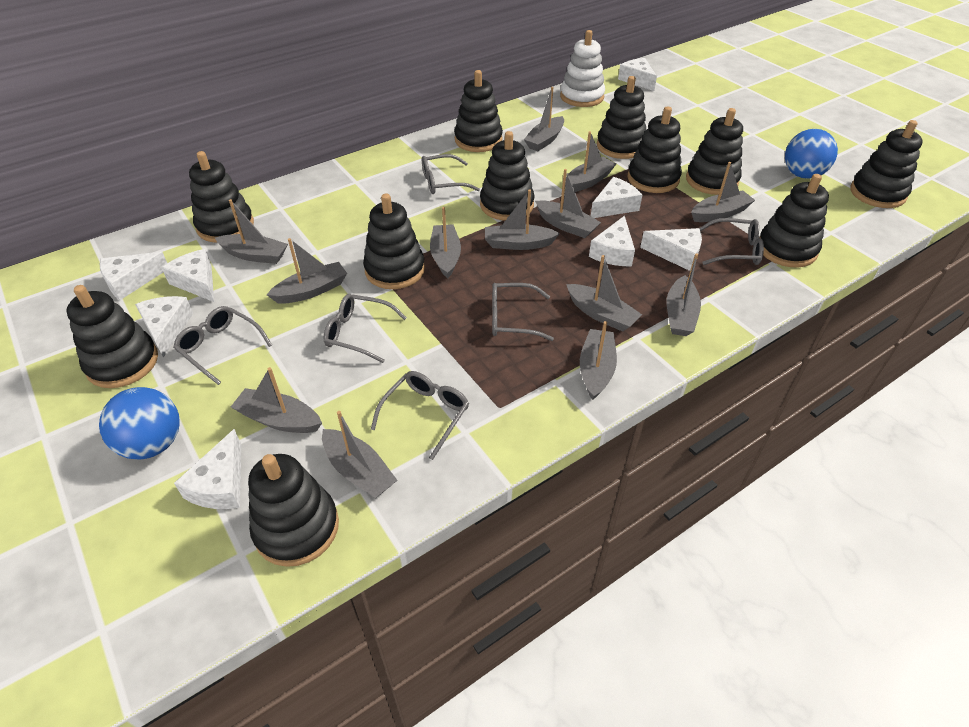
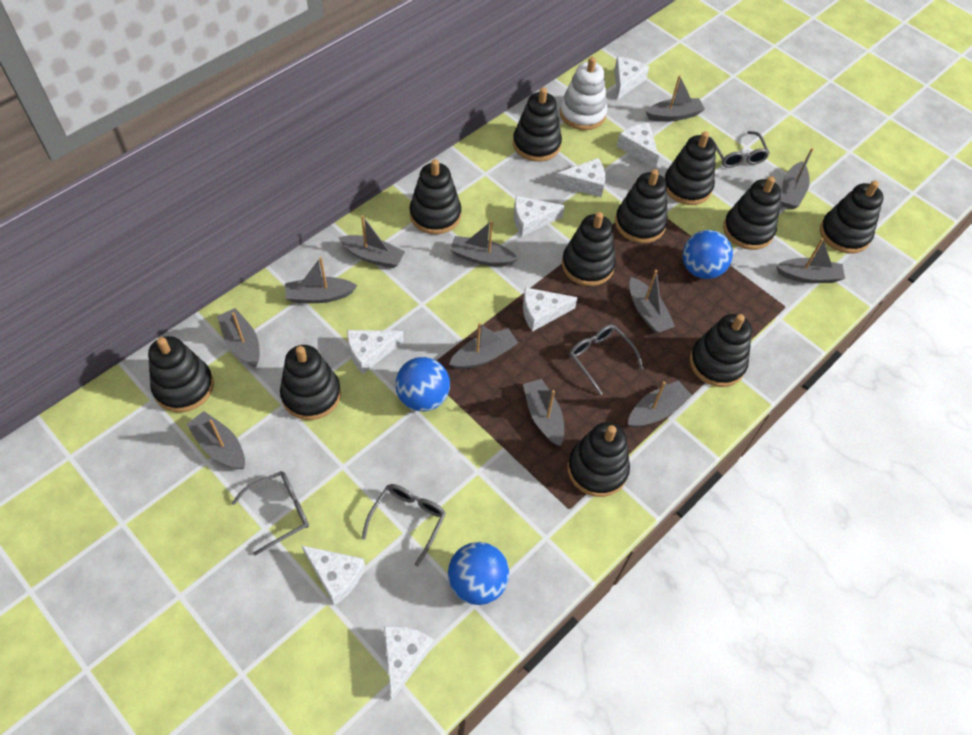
blue ball: [99,387,180,459] [785,129,838,179] = 2 -> [395,357,450,412] [448,542,509,605] [683,230,733,279] = 3
grey boat: [215,199,288,264] [231,367,322,433] [267,238,347,304] [322,411,398,498] [430,207,461,278] [485,190,560,250] [524,87,564,151] [535,169,601,238] [565,131,616,192] [566,255,642,332] [580,321,617,400] [667,253,701,336] [691,162,755,222] = 13 -> [186,411,245,469] [217,308,260,367] [285,257,357,303] [339,215,405,268] [449,323,518,369] [450,221,518,266] [523,379,564,446] [628,381,691,427] [629,270,675,333] [646,75,705,122] [776,238,845,283] [781,148,813,209] = 12
grey glasses: [173,306,272,385] [323,294,407,363] [371,371,469,460] [422,154,480,194] [492,283,554,341] [699,218,764,265] = 6 -> [232,471,309,556] [362,484,446,566] [569,324,644,395] [709,131,770,168] = 4

